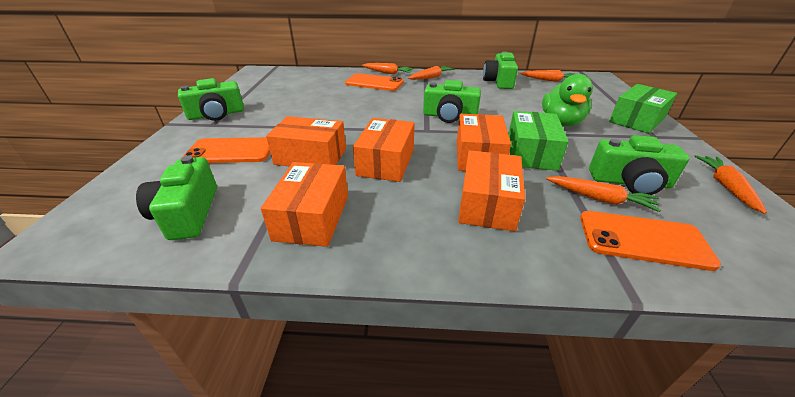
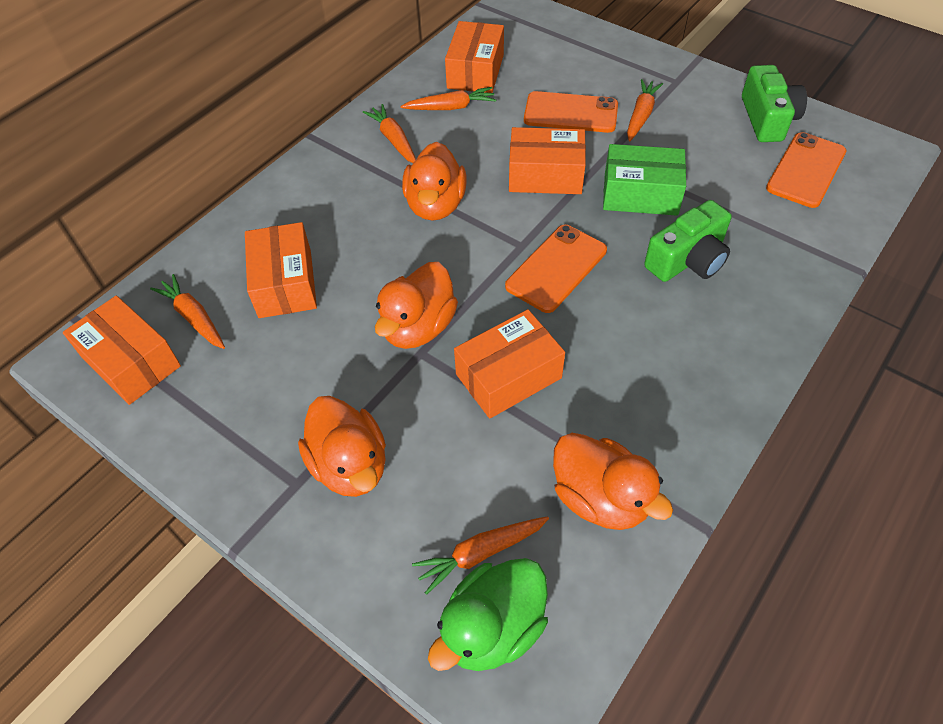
green box: [508,111,569,171] [609,84,677,134] = 2 -> [603,144,686,216] = 1
green camera: [136,156,217,240] [178,78,244,121] [423,80,481,123] [483,51,518,89] [589,135,690,195] = 5 -> [644,200,732,282] [742,65,807,142] = 2
orange duck: none = 0 -> [298,396,386,497] [375,262,458,349] [402,142,467,221] [553,433,673,530] = 4

